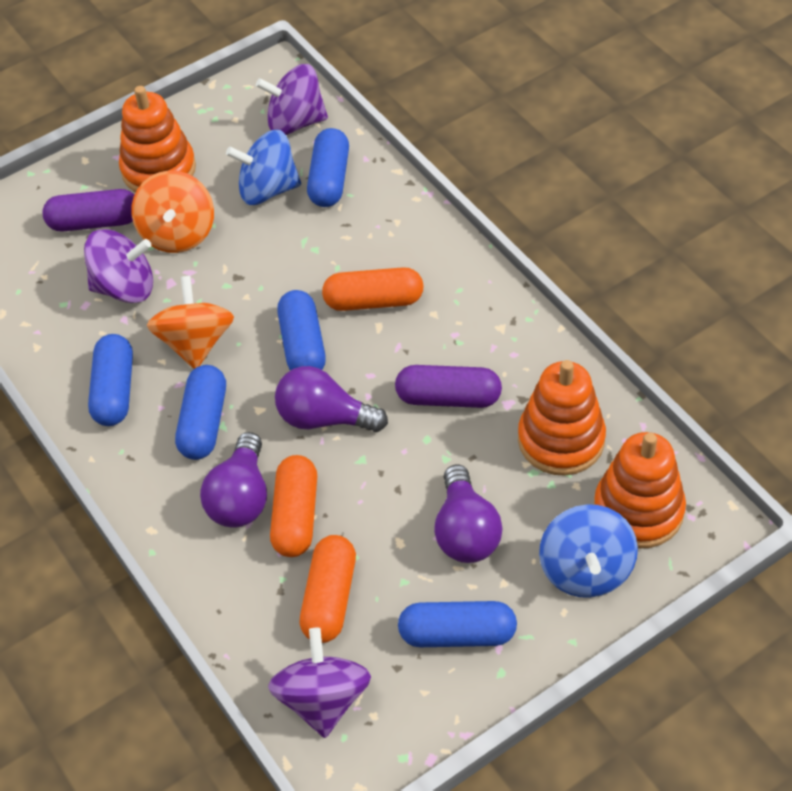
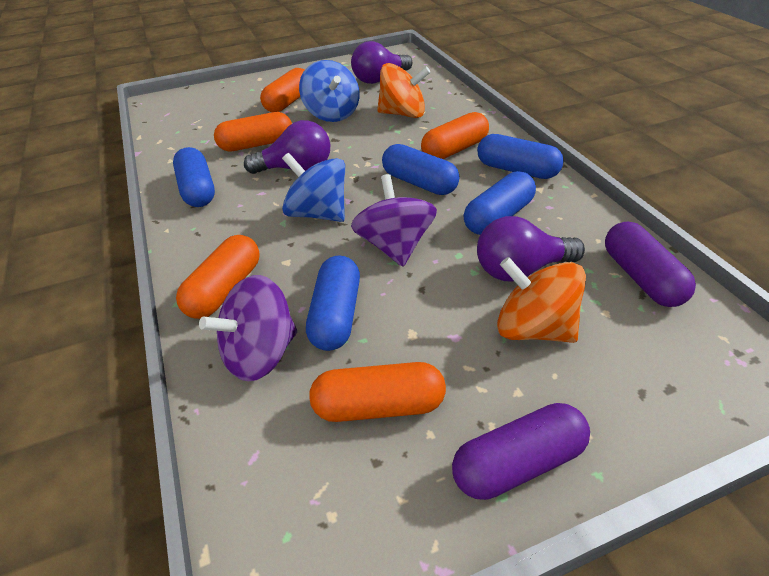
orange capsule: [270,455,317,557] [300,535,356,643] [322,267,424,311] = 3 -> [176,235,260,319] [214,112,292,152] [260,68,304,112] [309,362,446,422] [421,112,489,159] = 5
orange stacking toy: [119,86,196,192] [518,360,606,476] [594,432,686,549] = 3 -> none = 0
purple spinning top: [84,229,153,303] [256,64,328,135] [268,628,371,738] = 3 -> [199,275,297,381] [351,174,437,267] = 2

